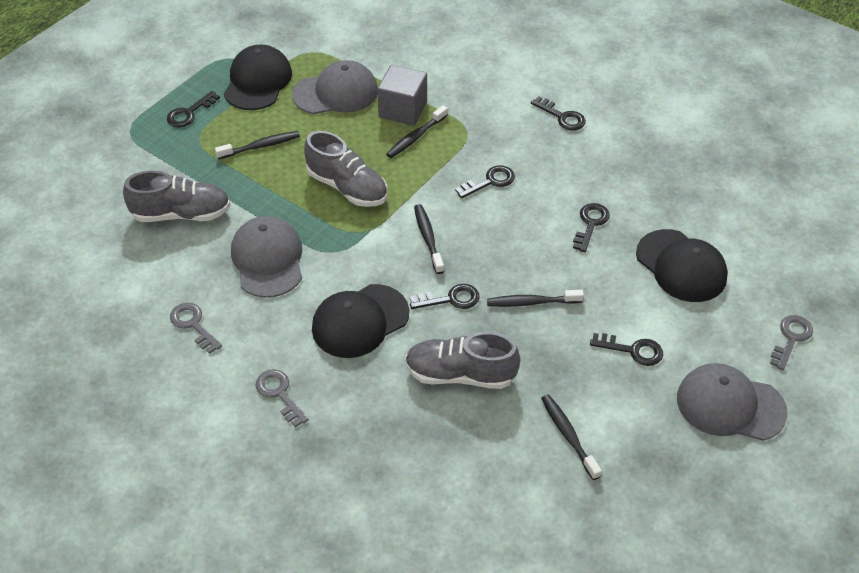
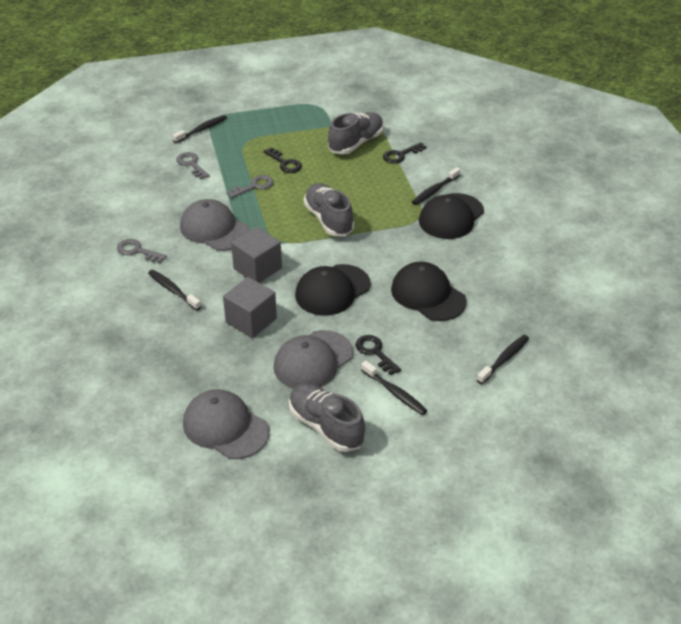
black key: [167,91,220,127] [410,284,480,309] [455,165,515,199] [531,96,586,131] [573,203,610,252] [590,333,663,366] = 6 -> [263,148,302,173] [356,335,401,375] [383,142,426,164] = 3
grey cube: [377,65,427,126] = 1 -> [223,277,277,338] [231,227,282,283] = 2

